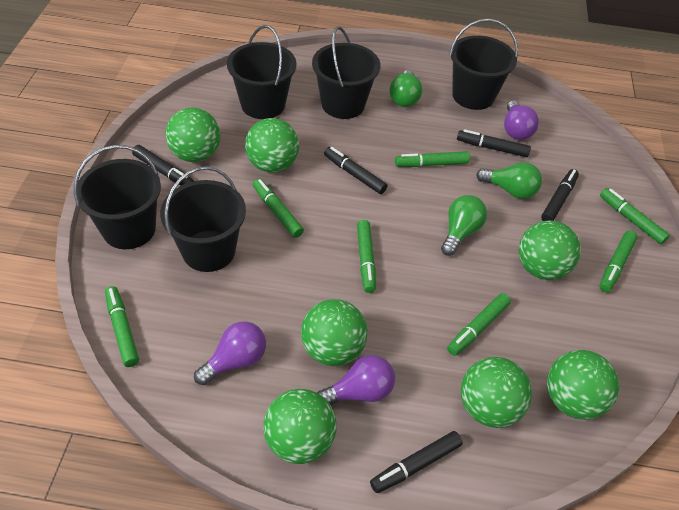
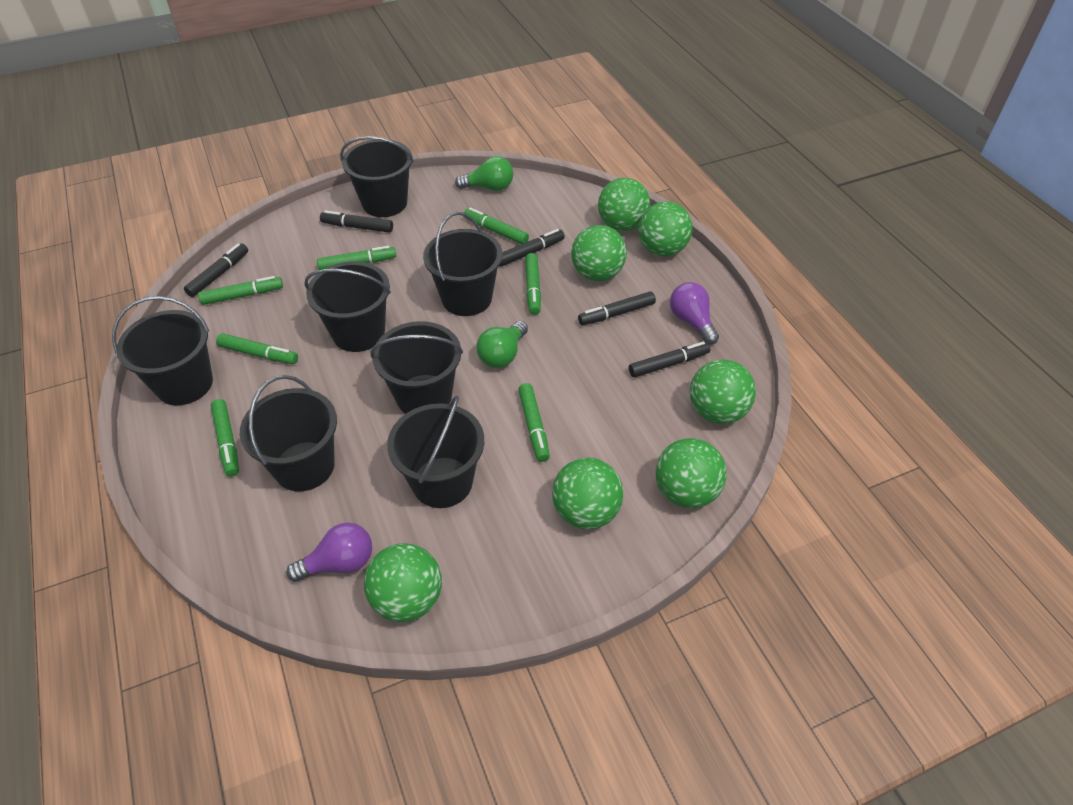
black bucket: [74,145,161,249] [160,166,246,272] [227,25,297,119] [312,26,381,119] [449,19,518,110] = 5 -> [112,296,213,405] [240,375,337,491] [304,261,391,352] [340,136,414,217] [370,321,463,414] [387,396,484,508] [423,212,503,316] = 7
green light bulb: [390,70,423,107] [441,195,487,256] [476,162,542,199] = 3 -> [455,156,513,191] [477,321,528,368] = 2
purple light bulb: [194,321,266,385] [317,355,395,405] [504,100,539,140] = 3 -> [286,522,372,582] [670,282,719,345] = 2

